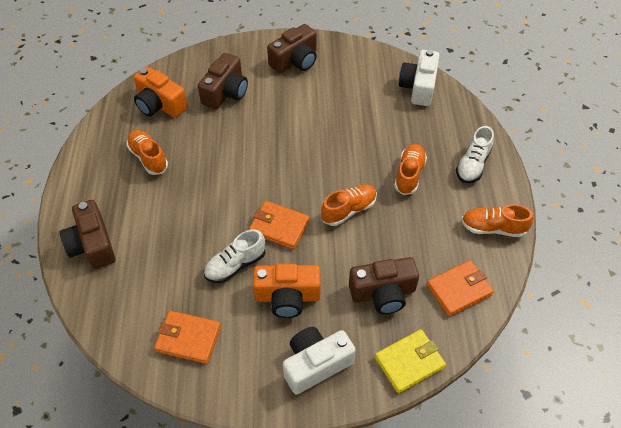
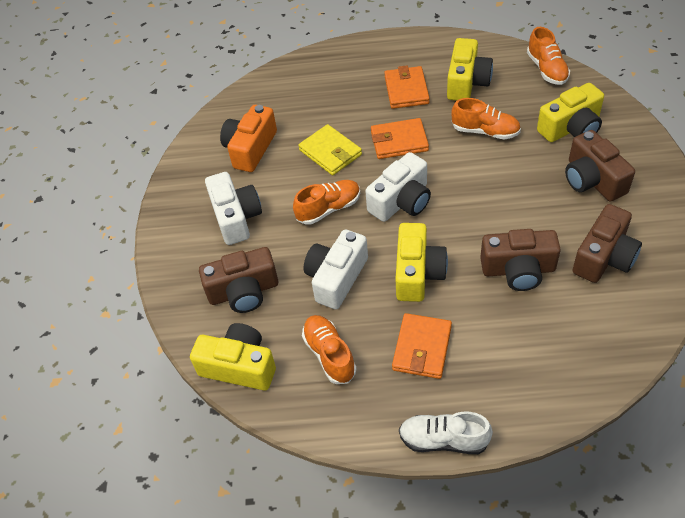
orange camera: [134,66,188,117] [253,264,321,318] = 2 -> [220,105,277,172] = 1
white camera: [283,327,356,395] [399,50,440,106] = 2 -> [205,172,262,245] [303,230,368,309] [365,152,431,222] = 3
white shoe: [204,229,265,283] [456,126,494,183] = 2 -> [399,412,493,454] = 1
yellow camera: none = 0 -> [190,323,276,390] [395,223,448,302] [447,38,493,101] [537,83,604,142] = 4

